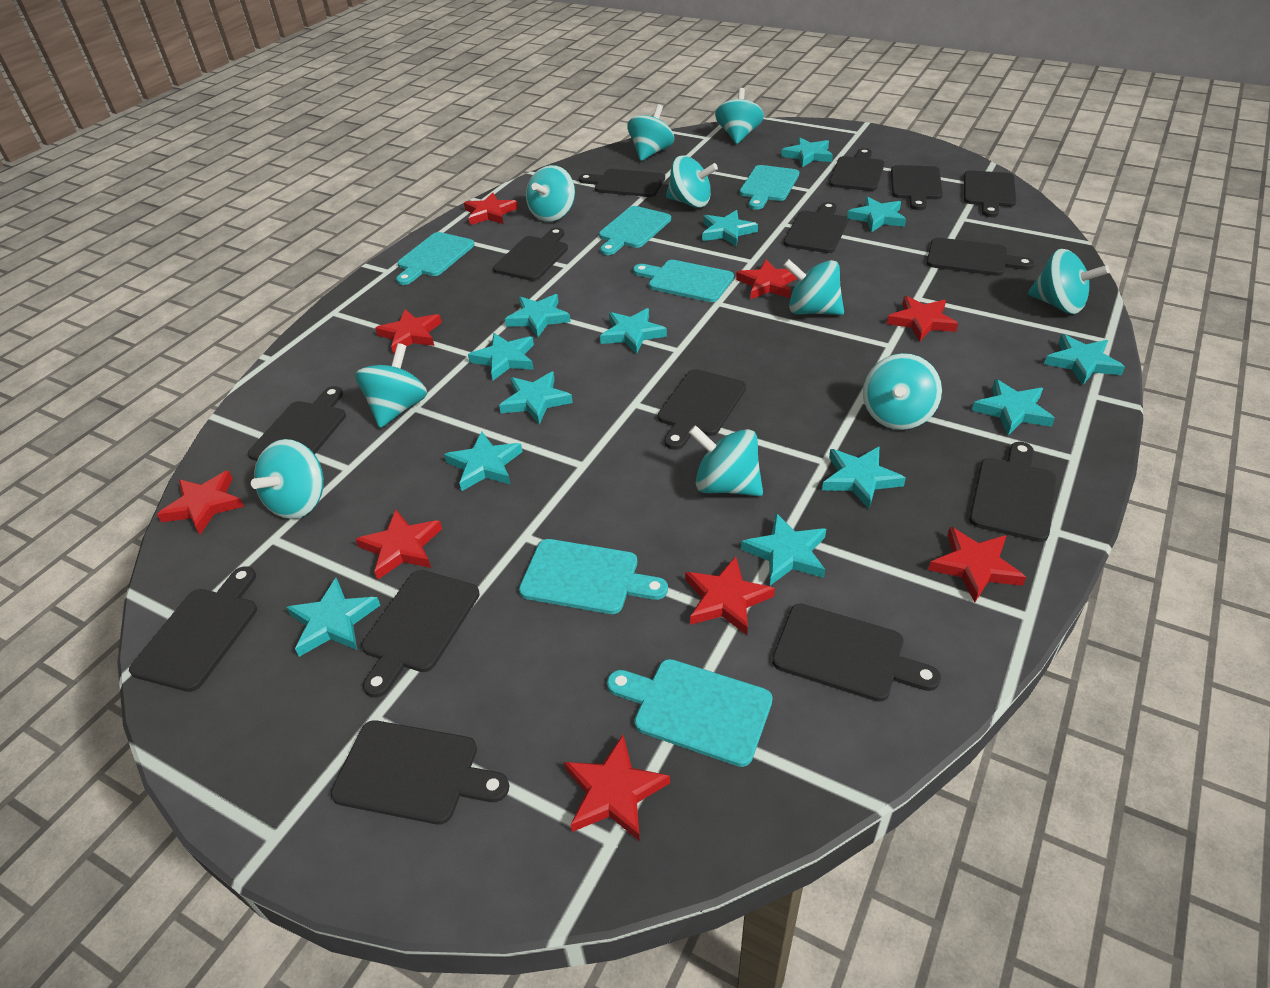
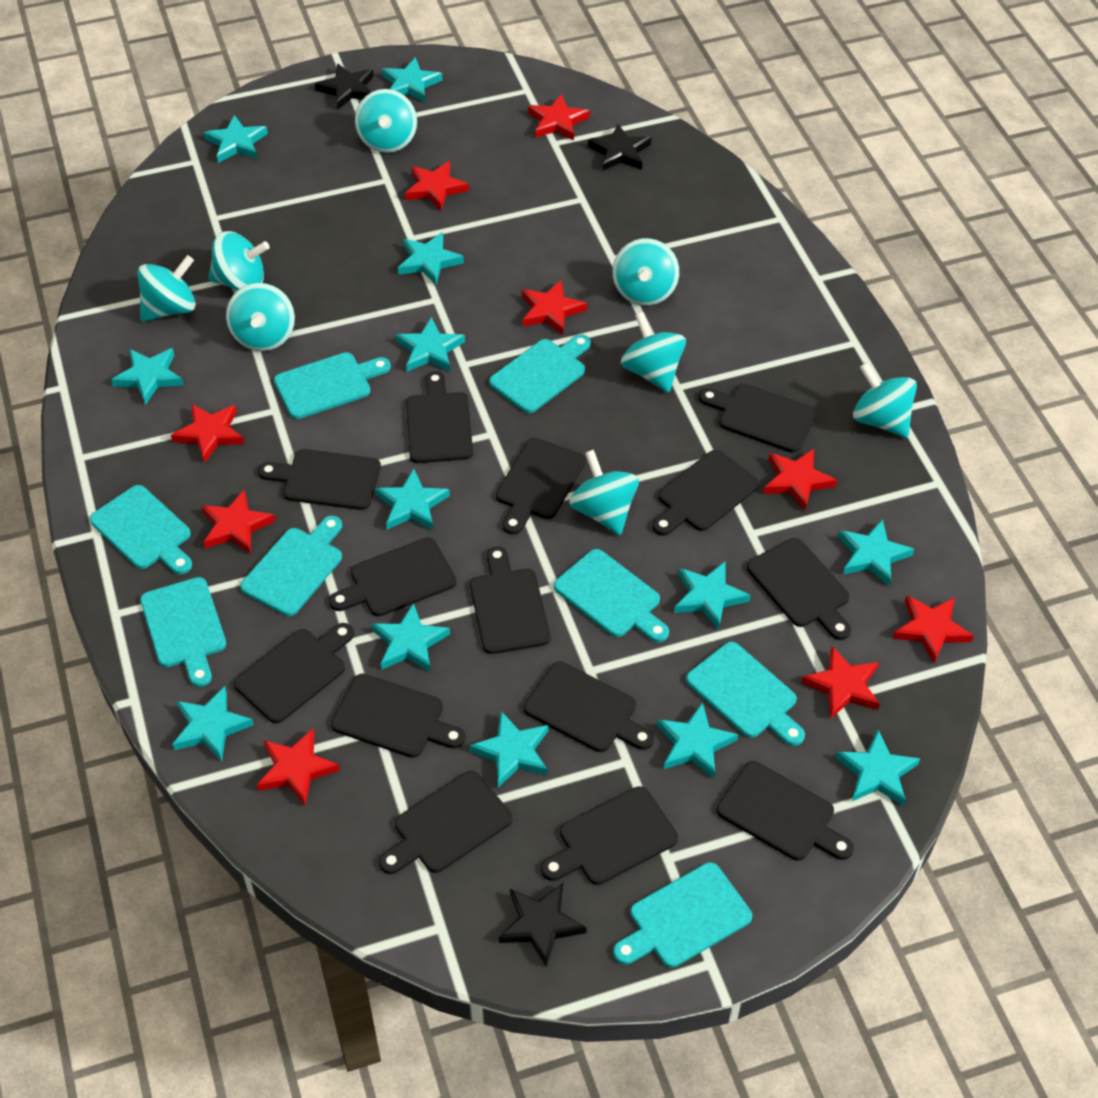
black star: none = 0 -> [315,63,374,110] [499,883,586,968] [588,124,651,171] = 3
turquoise cutting board: [396,232,475,285] [519,539,668,614] [599,206,671,255] [607,659,773,767] [633,260,734,302] [740,165,799,210] = 6 -> [90,485,192,575] [140,577,226,687] [240,516,342,616] [274,352,391,419] [489,334,591,413] [554,549,669,642] [613,862,752,968] [686,642,805,746] = 8
turquoise spinning top: [251,439,324,519] [355,343,427,428] [526,165,575,222] [627,104,674,161] [666,155,718,208] [688,425,763,496] [715,88,764,144] [783,259,844,315] [863,353,942,430] [1028,249,1110,314] = 10 -> [138,255,196,321] [208,231,270,290] [226,283,295,351] [355,89,417,153] [569,450,639,535] [612,238,679,306] [621,312,686,393] [853,363,917,438] = 8

